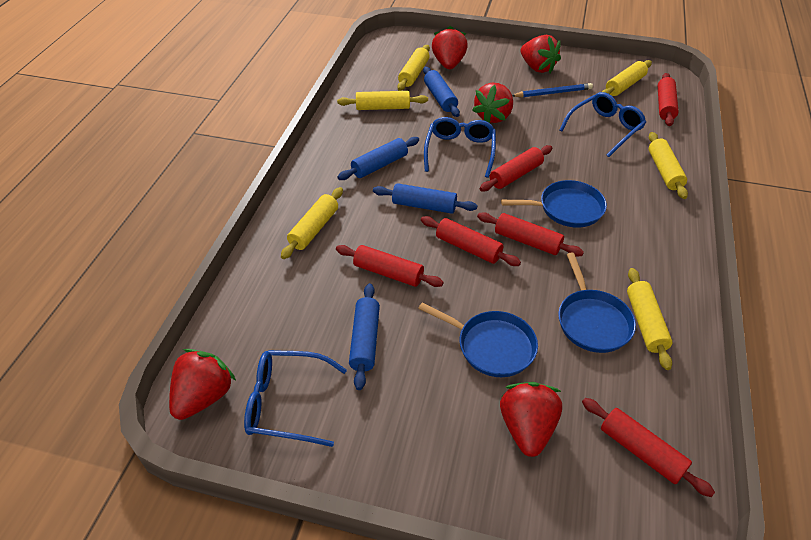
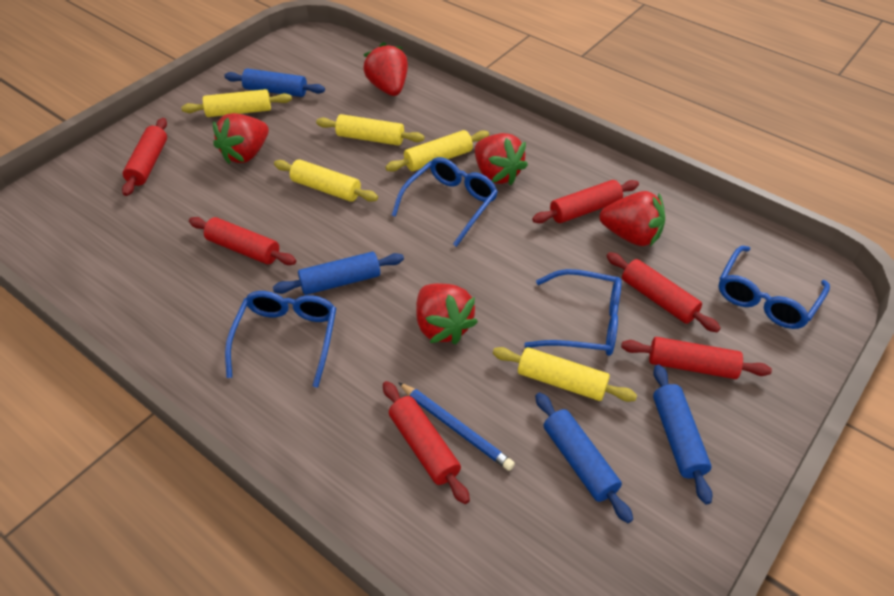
blue glasses: [244,350,347,447] [424,117,496,178] [559,92,646,157] = 3 -> [225,291,336,388] [392,157,498,247] [524,269,621,356] [719,246,830,329] = 4
blue pan: [418,303,538,377] [501,180,607,228] [558,253,636,353] = 3 -> none = 0
yellow rolling pin: [281,187,343,259] [337,91,428,110] [397,45,430,91] [602,60,652,96] [627,268,672,370] [649,132,688,199] = 6 -> [181,89,292,117] [274,159,378,202] [316,114,425,146] [385,130,489,172] [493,347,637,402] = 5

